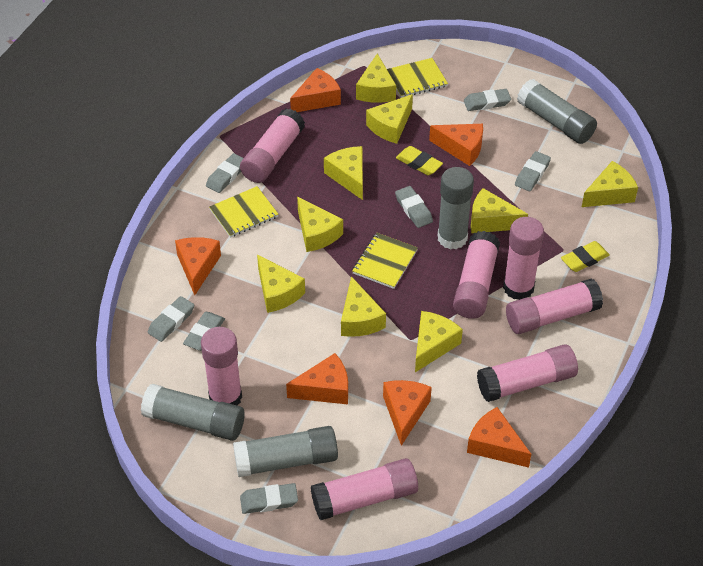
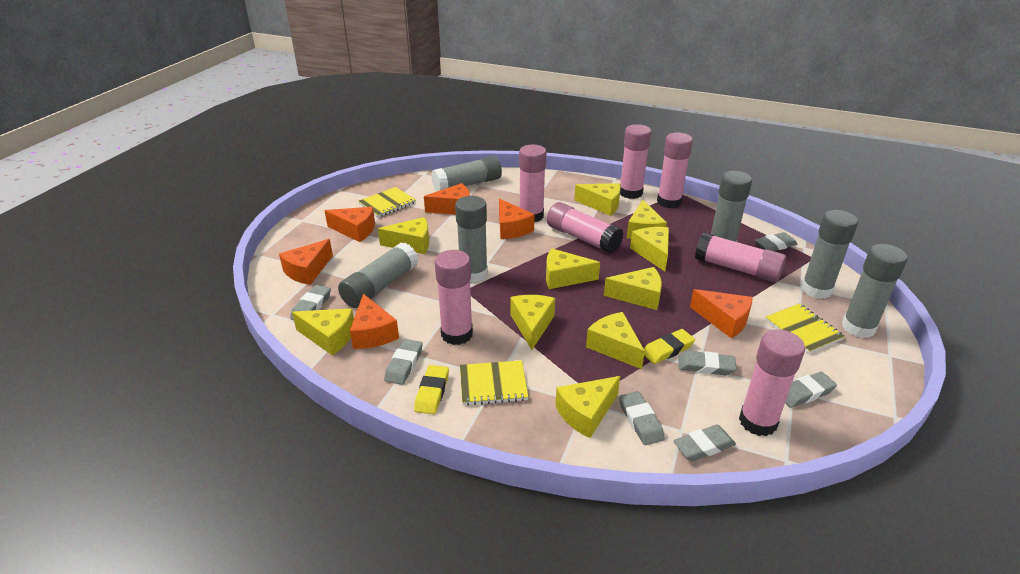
grey glue stick: [141,384,245,441] [233,426,338,477] [438,167,474,250] [517,79,597,144] = 4 -> [338,242,418,308] [431,156,502,192] [455,196,488,283] [711,171,752,242] [801,210,858,299] [842,244,908,338] = 6
yellow cheese: [257,255,305,313] [297,196,343,252] [324,146,363,200] [341,276,386,337] [356,54,396,103] [366,94,413,144] [415,311,463,372] [471,188,528,233] [582,161,638,207] = 9 -> [292,308,354,356] [378,217,429,254] [510,295,555,350] [546,248,600,289] [555,376,620,438] [574,183,621,216] [586,312,645,369] [604,267,662,310] [627,200,667,239] [630,227,669,271] = 10

